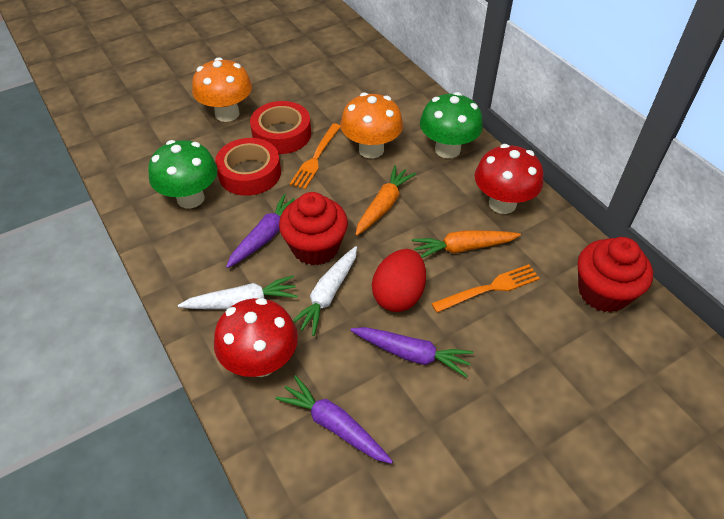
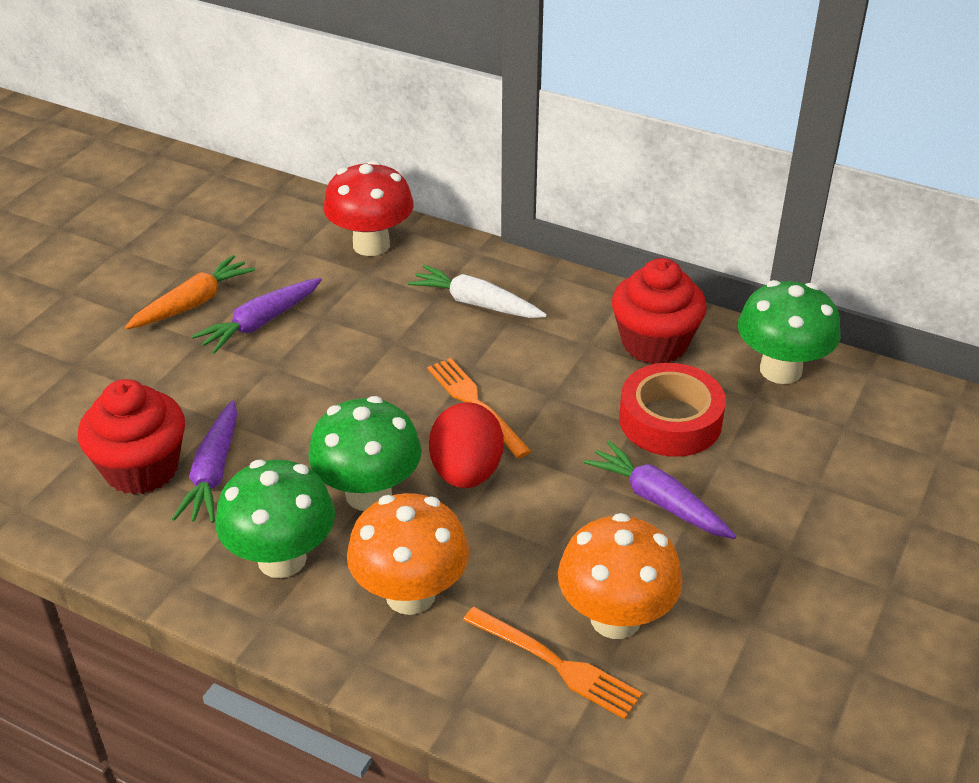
green mushroom: [148,140,217,208] [420,92,483,159] = 2 -> [216,459,335,578] [308,396,422,511] [738,280,841,384] = 3
orange carrot: [355,165,416,236] [412,230,521,258] = 2 -> [125,255,255,330] = 1
red mushroom: [214,298,298,377] [474,144,543,214] = 2 -> [323,160,414,256] = 1
red tape: [215,138,281,196] [250,101,311,154] = 2 -> [619,363,726,457] = 1
white carrot: [178,275,298,309] [293,246,357,336] = 2 -> [408,265,547,318] = 1

